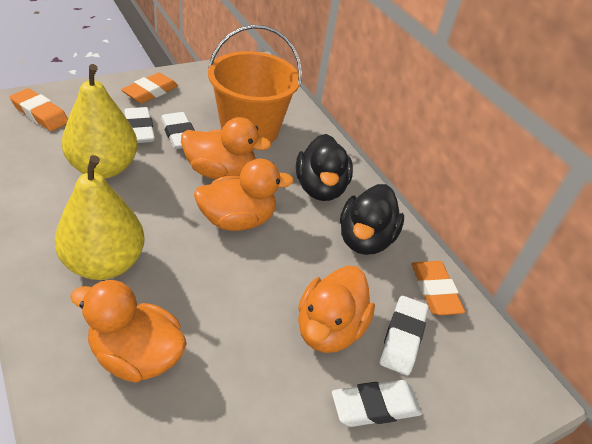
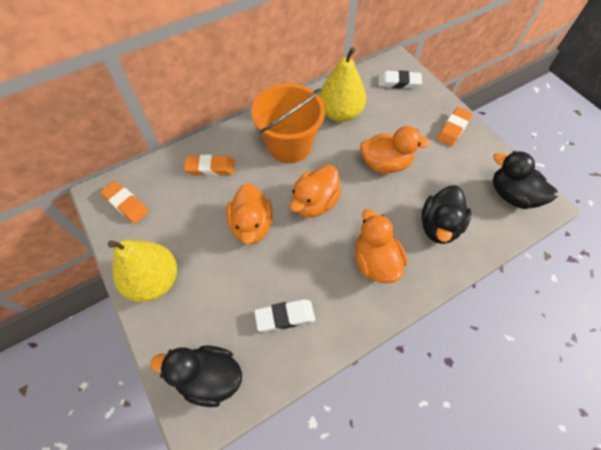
black duck: [296,134,353,201] [340,184,404,255] = 2 -> [151,345,242,407] [421,185,471,244] [493,151,558,209] = 3
white eraser: [124,107,155,143] [161,112,195,149] [332,380,422,427] [379,296,428,375] = 4 -> [254,299,315,332] [378,70,422,89] = 2

